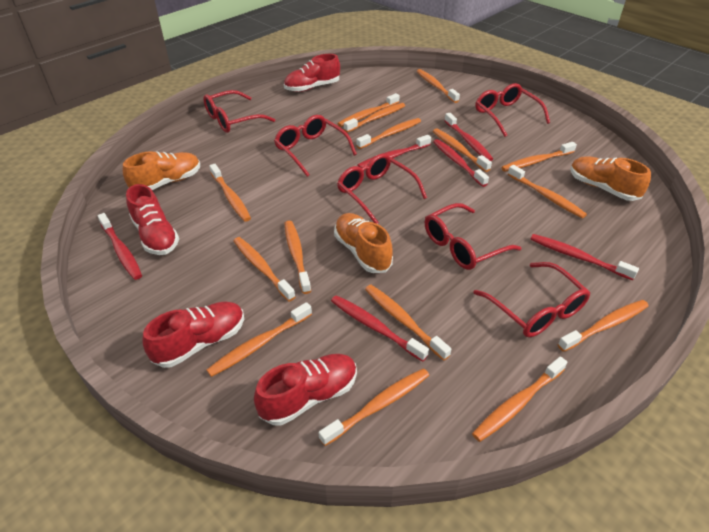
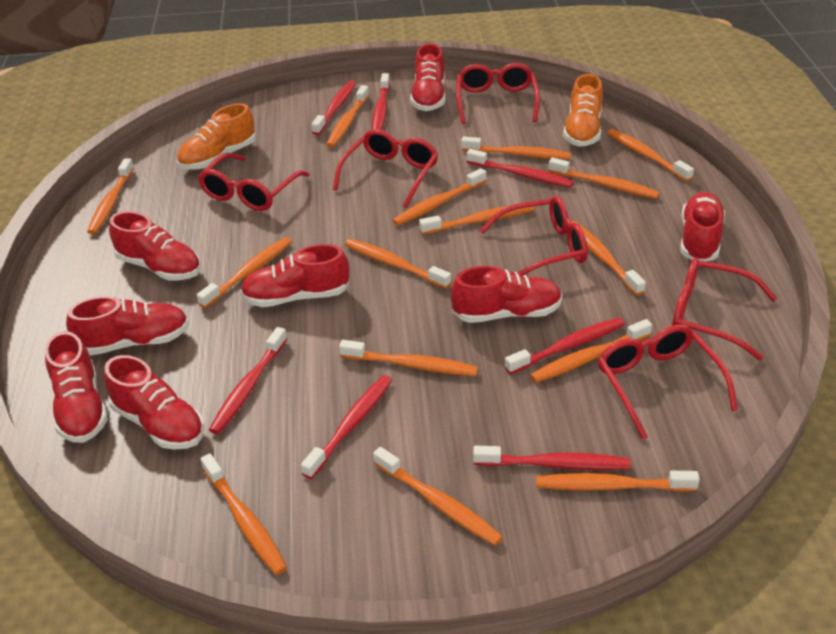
orange shoe: [123,151,200,190] [334,213,393,273] [570,156,651,201] = 3 -> [177,103,256,170] [563,74,603,147] = 2
red shoe: [126,184,179,255] [142,301,244,368] [254,354,357,426] [284,54,340,92] = 4 -> [45,331,108,443] [66,296,189,355] [104,355,204,450] [109,211,201,280] [240,244,350,307] [410,43,446,111] [451,266,562,323] [680,192,725,262] = 8
red toothbrush: [98,213,142,280] [331,295,429,362] [358,135,431,168] [433,139,489,187] [444,113,493,161] [530,234,639,280] = 6 -> [209,327,287,434] [301,375,392,479] [311,81,356,135] [372,73,390,130] [467,149,574,188] [473,446,631,470] [505,317,625,374] = 7

